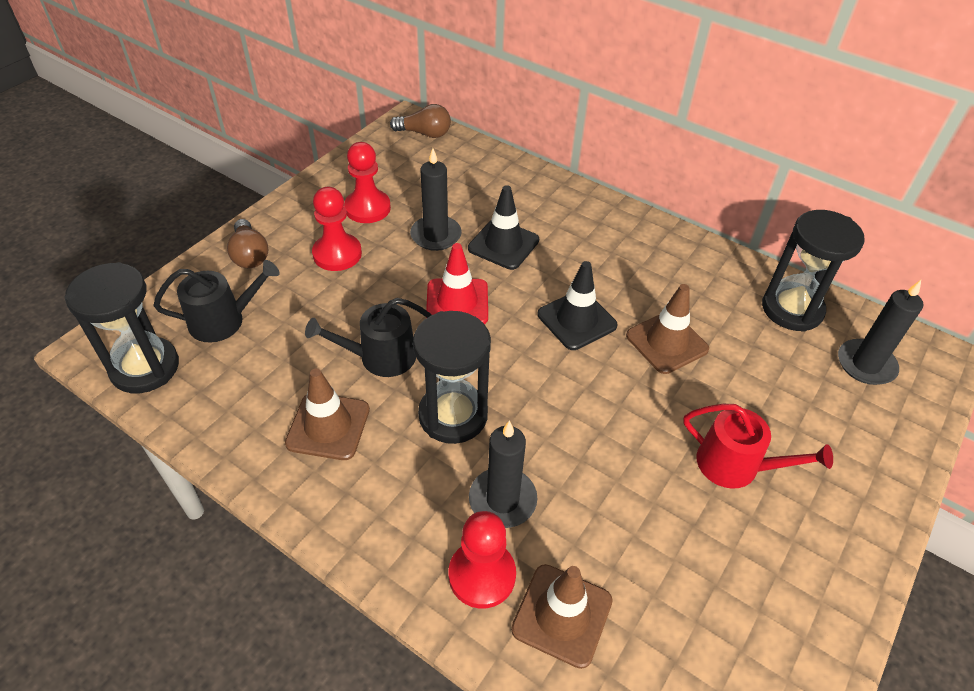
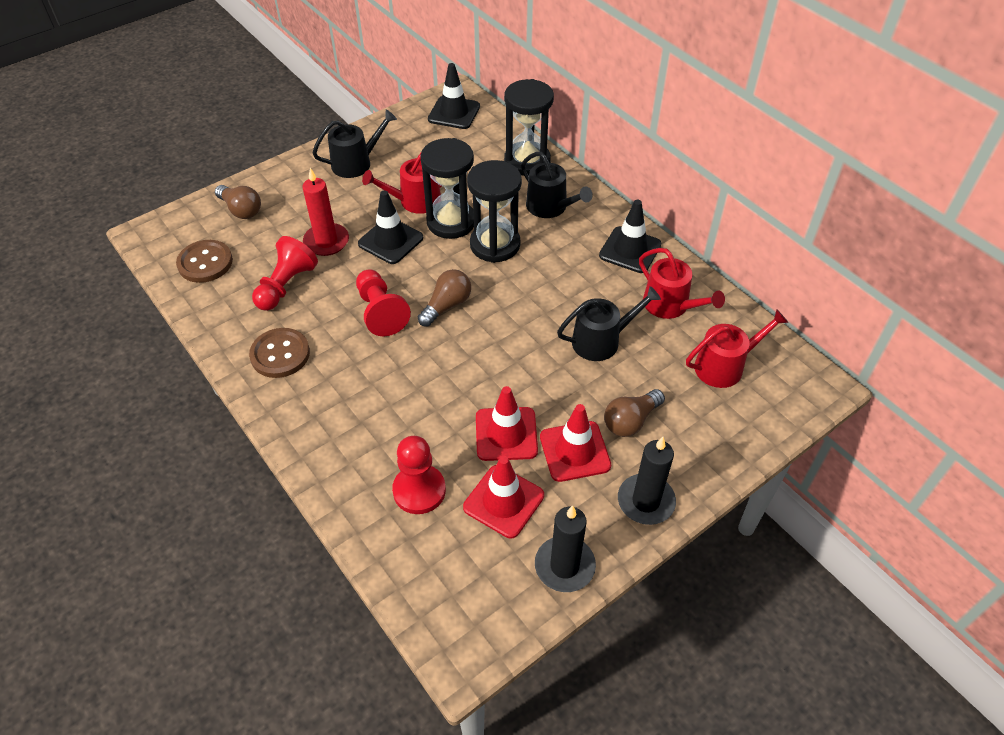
black candle: [410,148,462,251] [469,421,538,528] [838,280,923,385] = 3 -> [535,505,596,592] [618,437,676,525] = 2
black traffic cone: [468,185,539,270] [537,261,618,350] = 2 -> [358,190,423,264] [428,63,480,129] [599,200,661,273] = 3
black watering can: [154,260,280,343] [305,298,431,377] = 2 -> [313,109,397,178] [521,152,593,218] [557,286,661,361] = 3
brown button: none = 0 -> [176,240,233,283] [249,328,310,378] = 2
brown light bulb: [227,219,268,268] [390,104,451,138] = 2 -> [215,185,261,219] [418,269,471,327] [604,389,665,437] = 3
brown traffic cone: [285,368,370,460] [511,564,613,669] [626,284,709,374] = 3 -> none = 0
red candle: none = 0 -> [303,168,349,256] = 1
red traffic cone: [426,243,488,324] = 1 -> [463,456,544,538] [476,386,538,461] [540,404,611,482] = 3
red watering can: [683,404,833,489] = 1 -> [362,153,442,214] [639,248,725,319] [686,309,789,388] = 3

